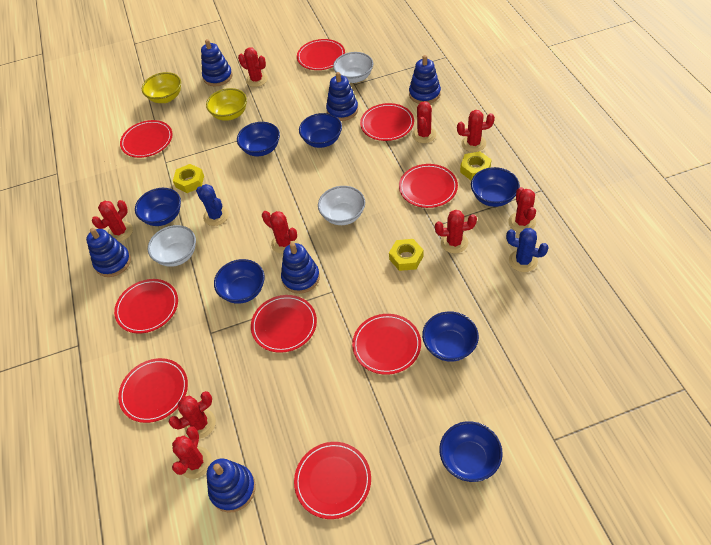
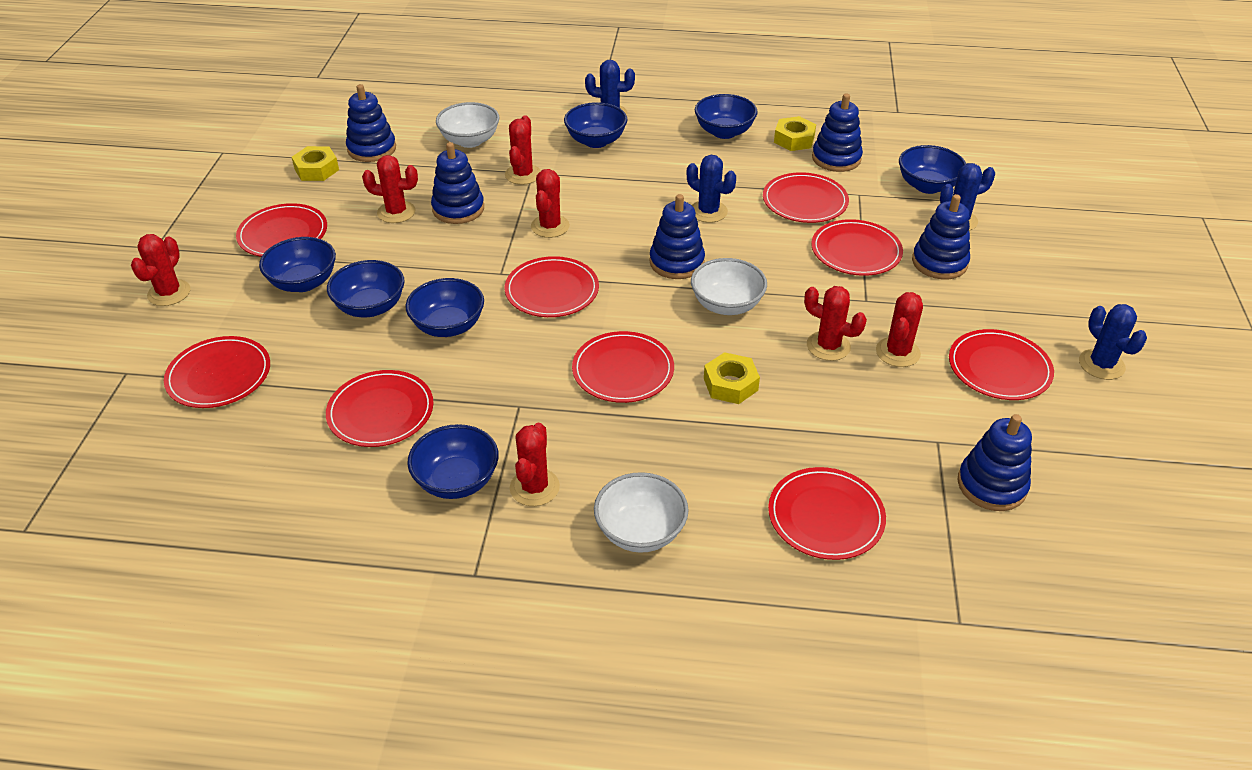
blue cactus: [196,184,229,226] [506,228,549,272] = 2 -> [585,60,635,115] [687,155,736,223] [940,163,995,231] [1079,304,1147,380] = 4
red cactus: [92,200,133,242] [169,391,216,439] [172,426,212,479] [238,48,268,87] [262,211,298,254] [412,101,436,143] [435,210,477,253] [457,110,495,152] [508,187,536,232] = 9 -> [131,234,190,306] [362,155,418,223] [505,115,541,185] [510,423,560,506] [531,169,570,238] [804,286,867,361] [876,292,923,367] = 7
yellow bowl: [142,72,181,103] [206,88,247,121] = 2 -> none = 0

